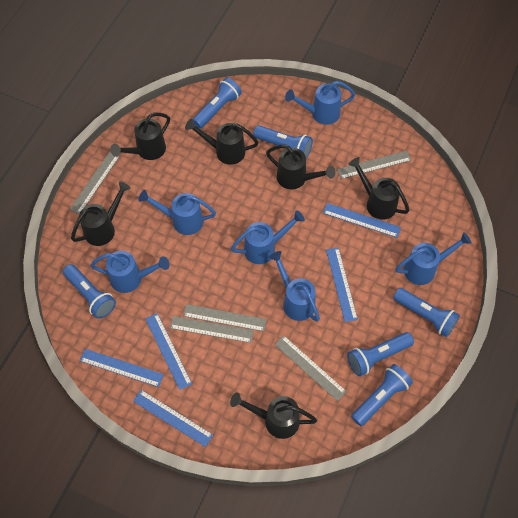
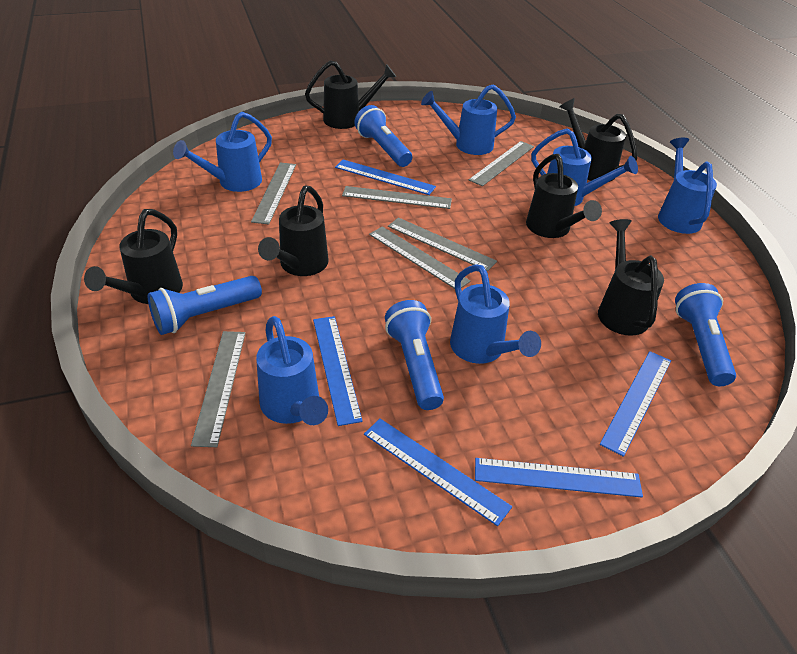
blue flashlight: [63,264,116,319] [193,78,242,129] [253,125,313,158] [347,332,414,376] [351,364,413,426] [393,288,460,337] = 6 -> [148,276,262,335] [354,105,412,167] [385,300,444,410] [675,283,736,386] = 4
grey ruler: [69,152,120,214] [170,316,254,343] [183,304,267,332] [274,335,347,401] [337,151,411,179] = 5 -> [191,331,246,447] [251,162,296,225] [342,186,452,209] [369,226,470,289] [388,217,497,271] [469,141,534,186] = 6

